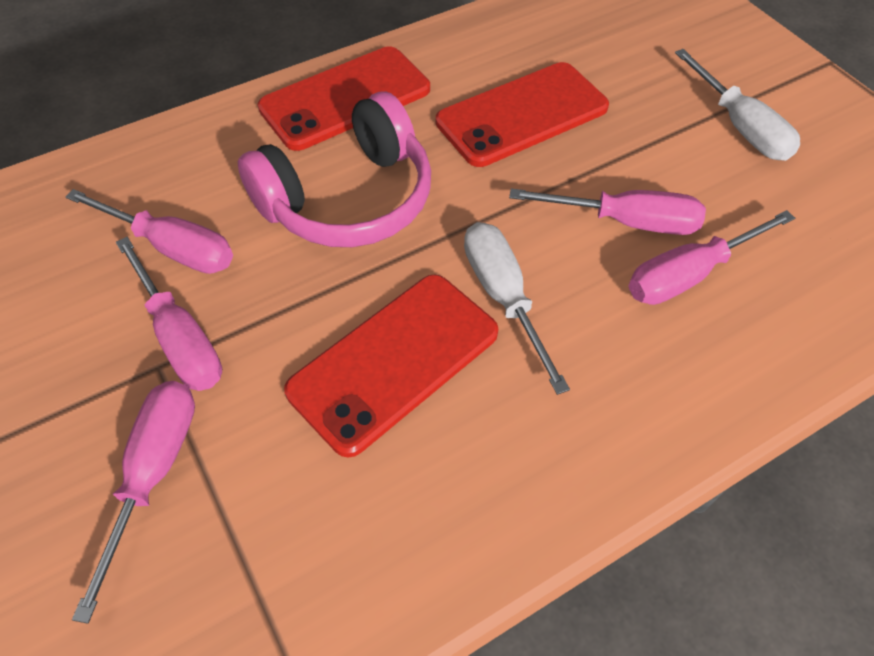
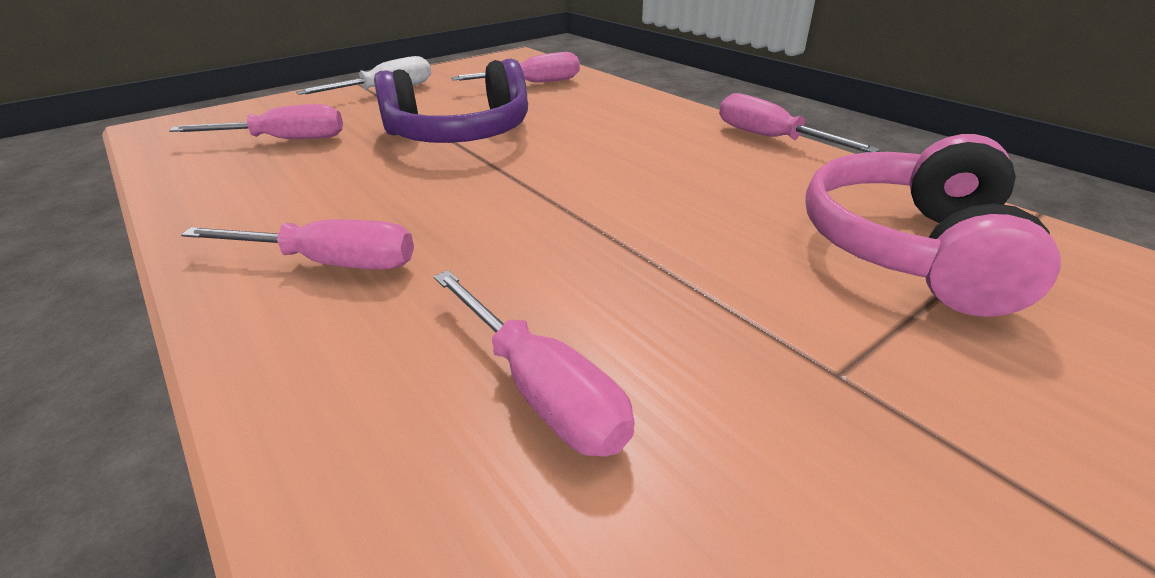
purple headphones: none = 0 -> [374,58,528,143] = 1
red phone: [258,46,430,151] [284,274,498,458] [436,62,609,167] = 3 -> none = 0
white screwdriver: [464,222,570,395] [675,49,800,161] = 2 -> [296,56,431,95] = 1

